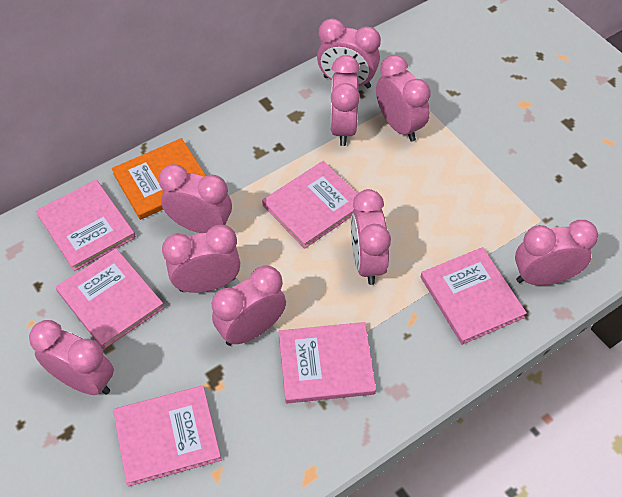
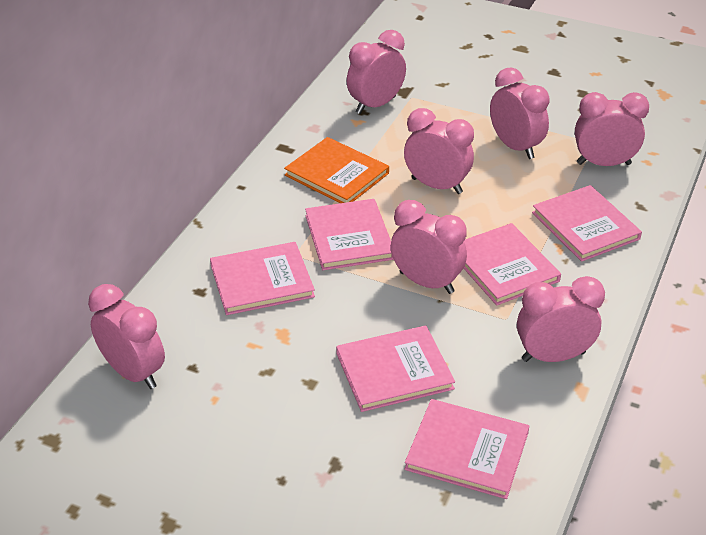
pink clock: [29,320,114,395] [159,164,232,233] [162,225,240,293] [212,265,286,346] [317,18,381,88] [330,55,360,146] [351,189,391,285] [376,55,431,142] [515,220,598,285] = 9 -> [88,284,165,389] [347,30,406,114] [391,200,467,294] [404,108,474,194] [490,67,550,159] [517,276,605,362] [575,92,649,166] = 7

